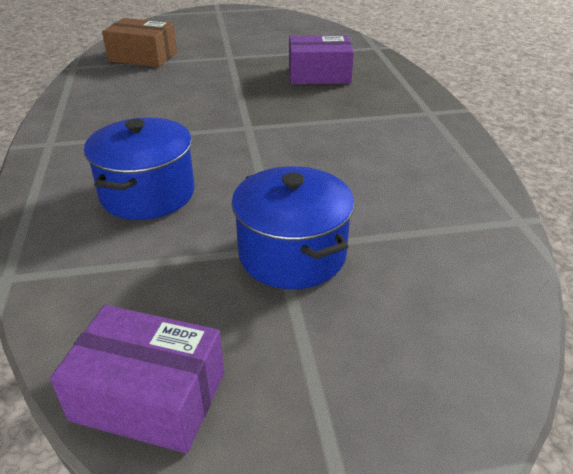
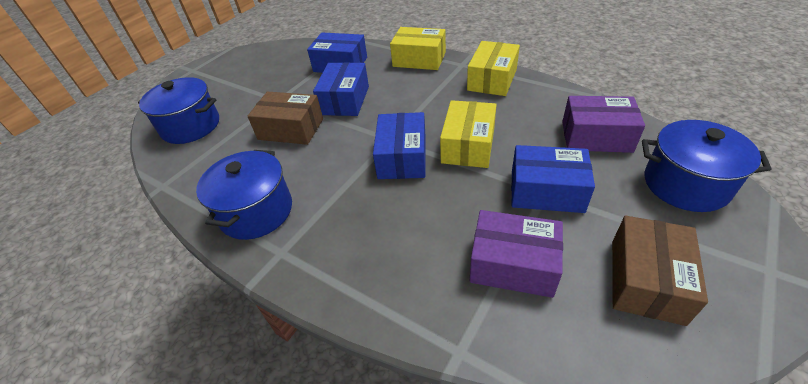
blue box: none = 0 -> [307,33,367,73] [313,62,369,116] [373,112,426,179] [511,145,595,213] = 4
blue pot: [84,117,195,220] [231,166,355,289] = 2 -> [138,77,219,144] [196,150,292,240] [642,120,772,212] = 3
brown box: [102,18,177,67] = 1 -> [247,92,323,145] [612,216,708,326] = 2
yellow box: none = 0 -> [390,27,446,70] [440,100,497,168] [467,41,520,96] = 3

